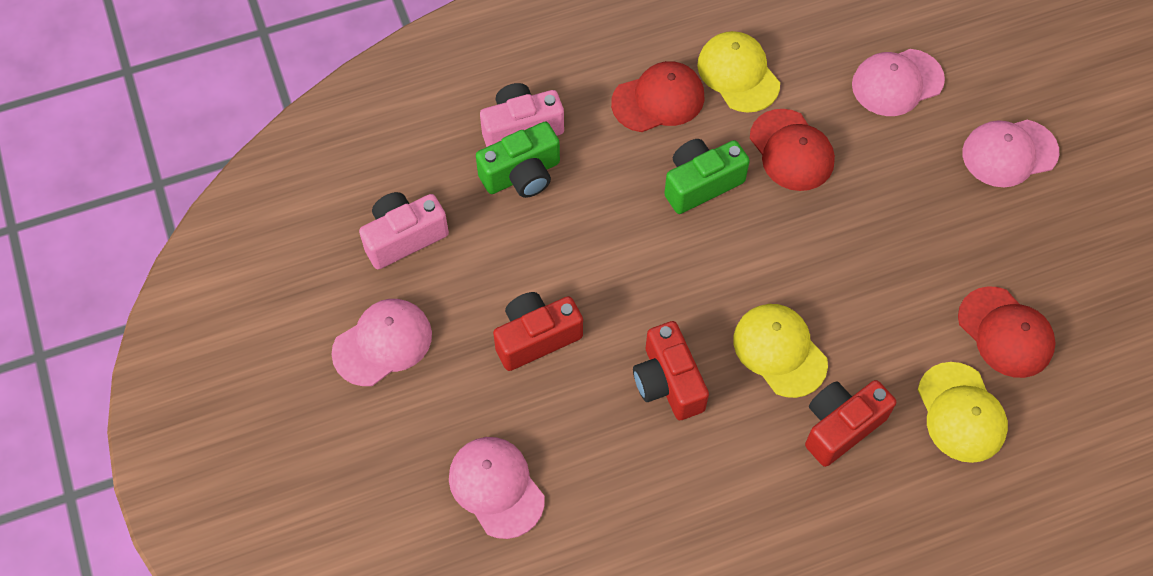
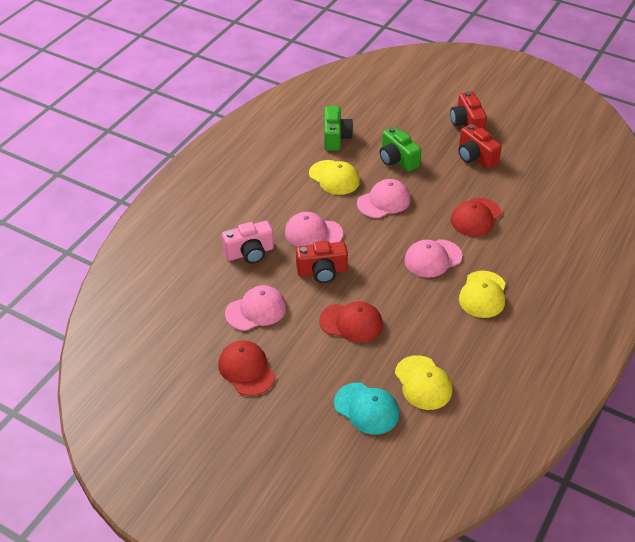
pink camera: [359,192,449,269] [480,83,564,147] = 2 -> [222,221,274,264] = 1
turquoise cap: none = 0 -> [334,383,400,435] = 1

